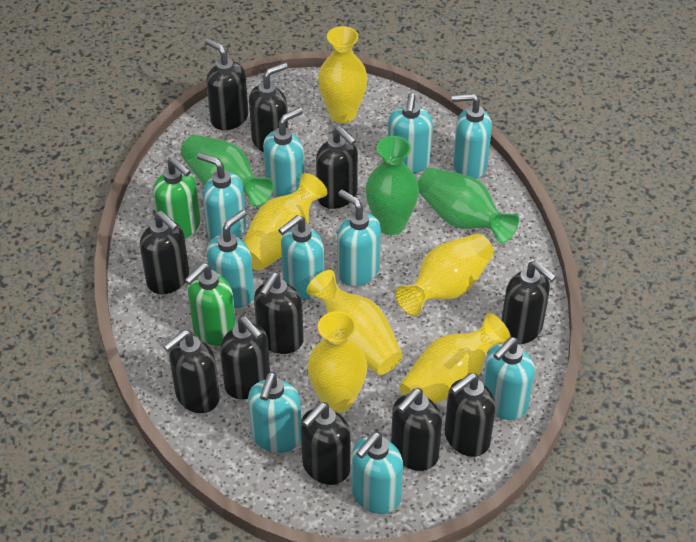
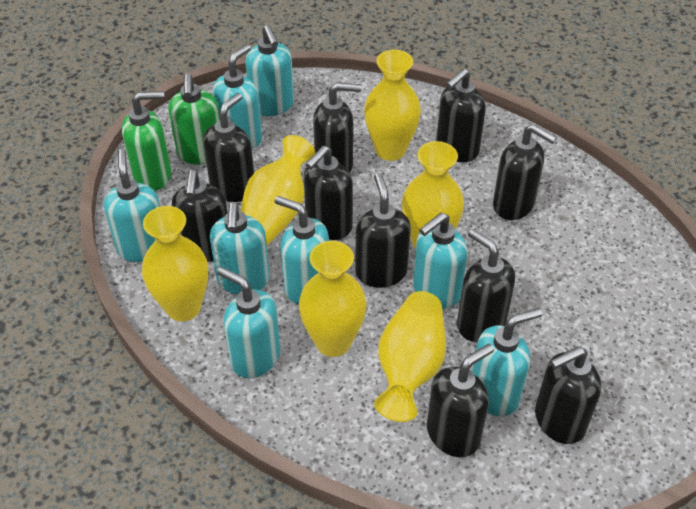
black soap dispenser: [140,211,189,294] [163,330,220,413] [205,38,249,130] [220,316,270,399] [249,63,288,153] [254,272,304,354] [301,402,350,485] [316,126,358,209] [391,388,442,471] [444,373,496,457] [502,261,556,344] = 11 -> [172,170,228,262] [203,93,254,202] [304,146,353,240] [313,82,361,173] [355,173,411,288] [427,344,494,457] [436,69,486,162] [457,229,515,342] [493,124,557,220] [535,347,602,444] = 10
green vase: [181,135,274,207] [365,136,419,235] [418,168,519,243] = 3 -> none = 0
turquoise soap dispenser: [197,152,246,241] [207,210,254,308] [248,372,301,453] [263,107,305,198] [278,215,324,299] [337,190,381,286] [352,432,403,514] [388,93,433,173] [452,94,492,179] [483,337,535,420] = 10 -> [104,149,160,262] [210,203,270,294] [213,44,262,149] [217,267,280,378] [245,25,294,116] [274,196,329,304] [413,213,467,309] [472,308,542,417] = 8

